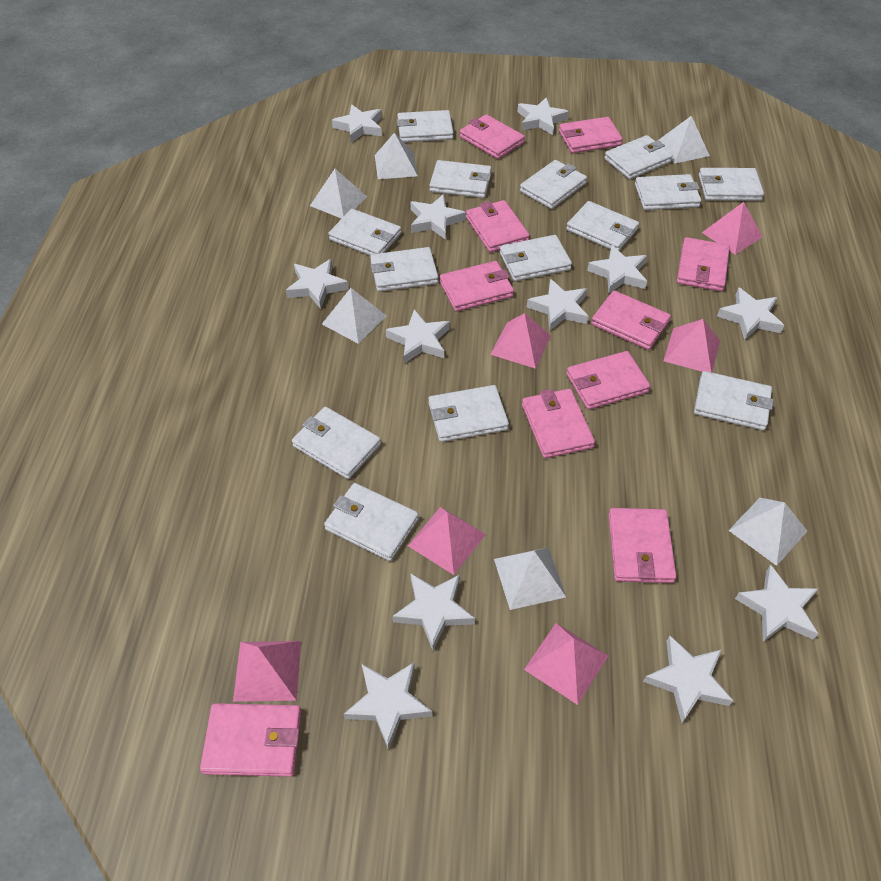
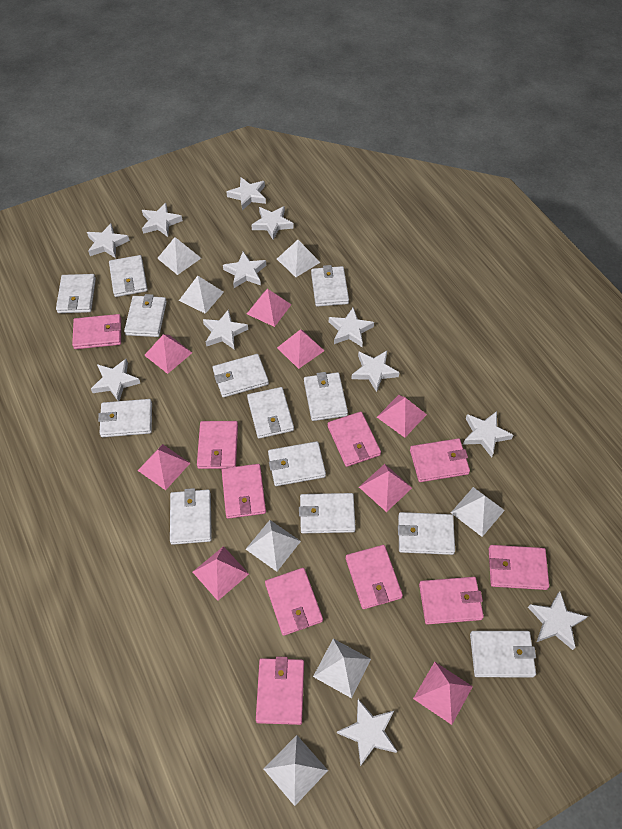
pink pyramid: [233,641,301,702] [408,507,486,575] [490,313,551,369] [524,623,608,705] [664,319,720,373] [702,202,763,255] = 6 -> [137,444,190,490] [144,334,192,374] [193,546,249,601] [247,289,292,327] [277,329,324,369] [359,464,412,512] [377,395,427,438] [413,662,473,725] = 8
white pyramid: [310,169,367,219] [322,288,387,344] [375,133,418,179] [494,547,566,610] [659,116,710,164] [728,498,807,566] = 6 -> [157,237,201,275] [179,276,224,314] [246,520,301,572] [264,735,328,806] [277,240,321,277] [313,639,371,698] [451,487,505,537] = 7
white wallet: [292,407,381,479] [324,483,419,561] [328,209,401,256] [370,247,438,292] [397,110,453,142] [429,385,509,442] [430,160,491,198] [500,235,572,281] [520,160,587,209] [566,201,639,250] [604,135,673,179] [635,174,701,210] [694,371,773,430] [699,168,764,201] = 14 -> [56,274,96,313] [98,399,152,437] [109,255,148,297] [124,294,167,337] [170,488,212,545] [213,354,269,398] [247,387,294,439] [268,441,326,486] [299,493,356,533] [304,372,348,421] [311,265,349,307] [398,512,455,555] [470,631,536,677] = 13

